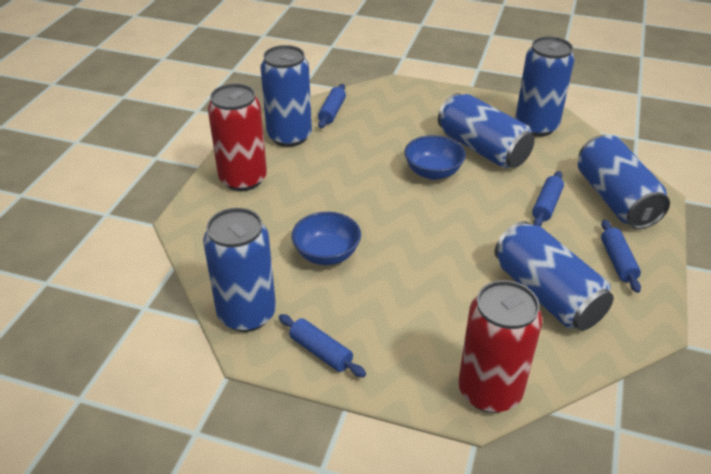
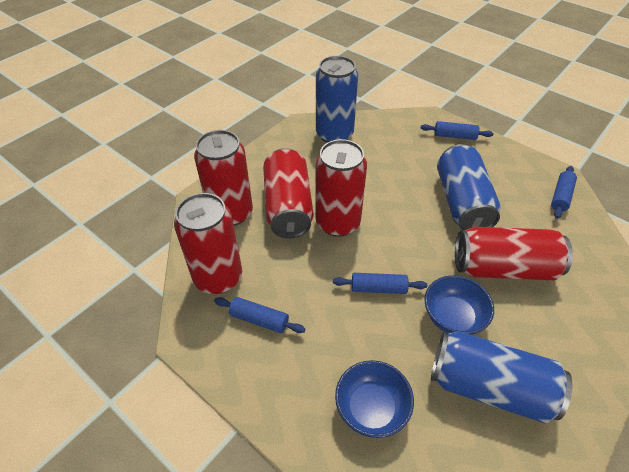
blue can: [203,208,276,332] [261,45,312,147] [438,93,535,169] [494,221,614,331] [515,36,575,137] [578,135,670,229] = 6 -> [316,56,358,143] [431,332,572,424] [437,144,500,231] = 3
red can: [208,83,267,191] [458,280,542,413] = 2 -> [174,193,242,294] [194,130,253,226] [263,148,314,239] [315,139,367,237] [455,227,573,280] = 5

